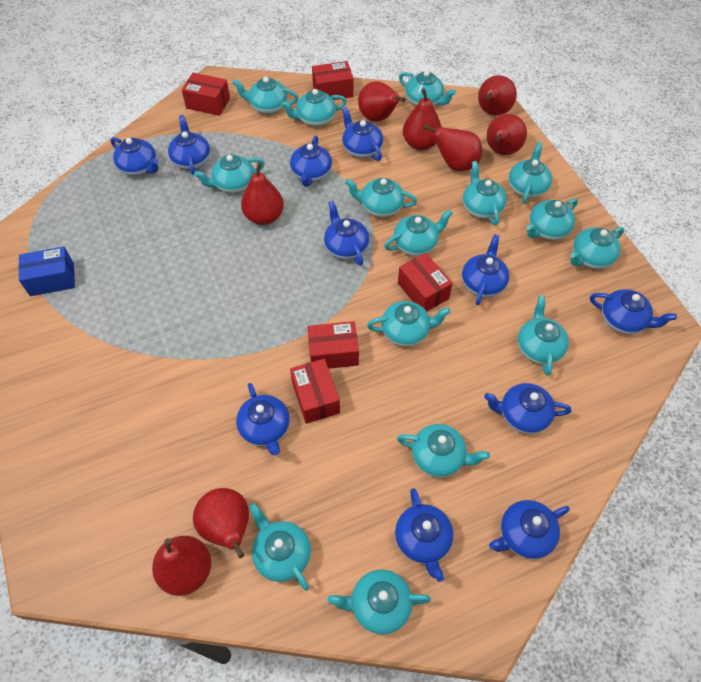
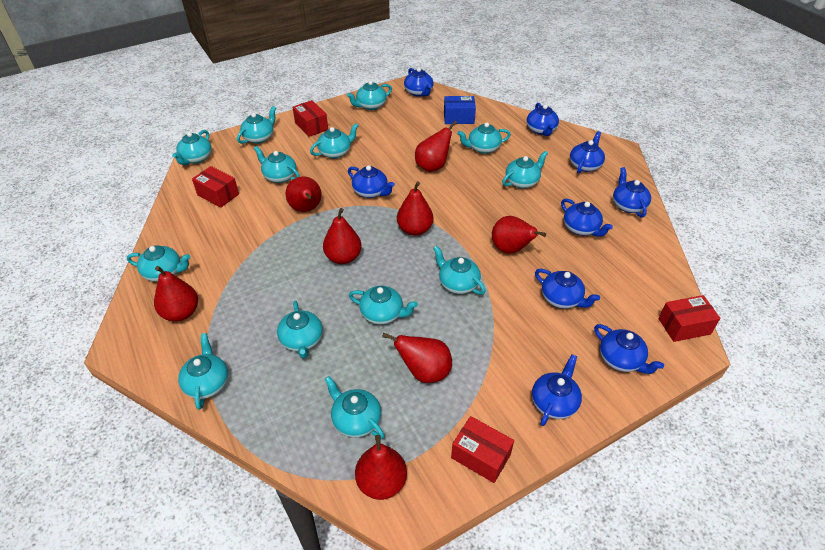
blue teapot: [110,137,159,176] [168,115,210,175] [236,383,290,455] [290,136,332,187] [324,200,369,266] [342,107,383,161] [395,488,453,582] [462,234,509,305] [484,383,571,434] [489,500,570,559] [590,289,677,334] = 11 -> [348,165,395,198] [404,67,434,97] [526,103,559,136] [532,354,582,426] [535,269,600,309] [561,198,613,237] [570,131,605,173] [594,324,664,374] [613,167,651,217] = 9
red box: [182,73,230,116] [290,359,340,424] [307,321,359,369] [312,61,353,100] [398,253,453,311] = 5 -> [192,166,239,208] [293,100,328,137] [451,416,514,483] [658,295,720,342] = 4
turquoise teapot: [194,154,265,193] [233,77,299,114] [249,503,311,591] [281,89,347,126] [328,569,431,635] [345,178,417,217] [367,301,451,346] [384,209,453,256] [397,424,490,477] [399,71,456,106] [463,161,507,225] [508,142,552,204] [518,296,569,376] [527,198,578,240] [570,227,624,269] = 15 -> [127,245,190,282] [172,130,212,165] [178,333,228,410] [237,106,276,144] [254,146,300,183] [277,301,323,358] [310,123,358,159] [325,376,385,439] [347,81,392,110] [349,286,418,325] [433,246,485,295] [457,122,511,154] [502,151,548,188] = 13

